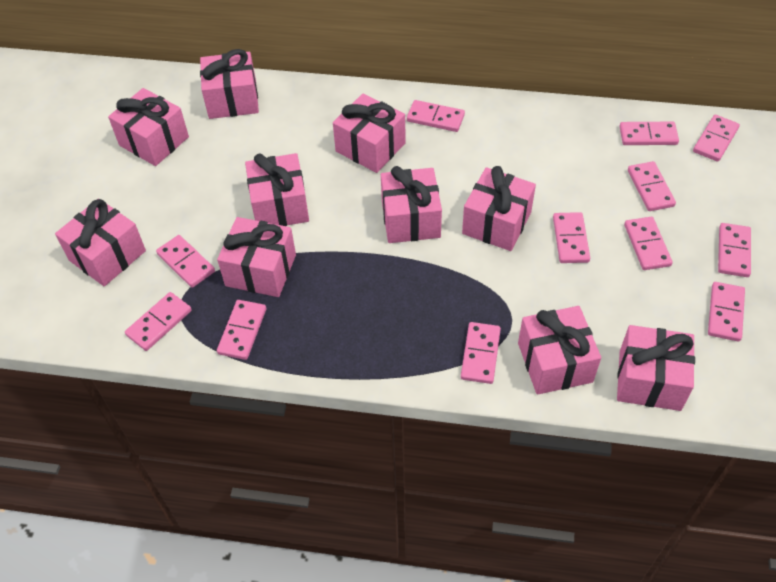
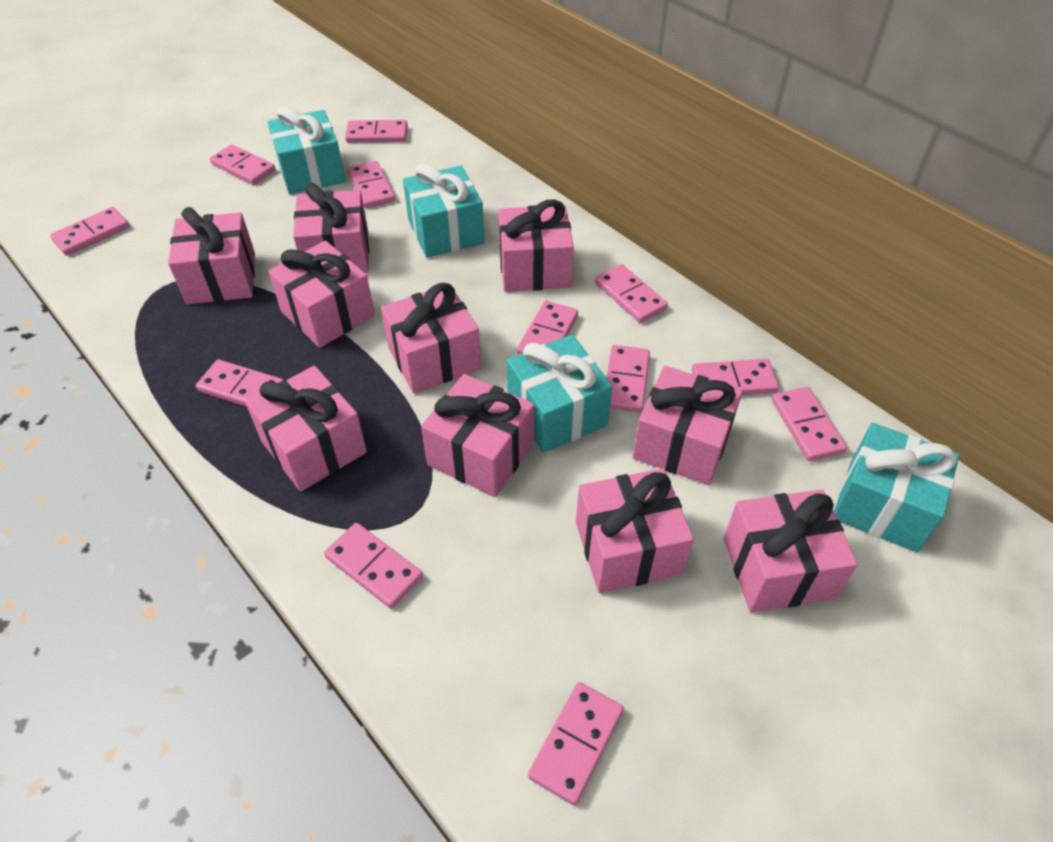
turquoise gift: none = 0 -> [267,106,345,194] [403,164,485,258] [507,335,613,453] [834,423,959,552] = 4

